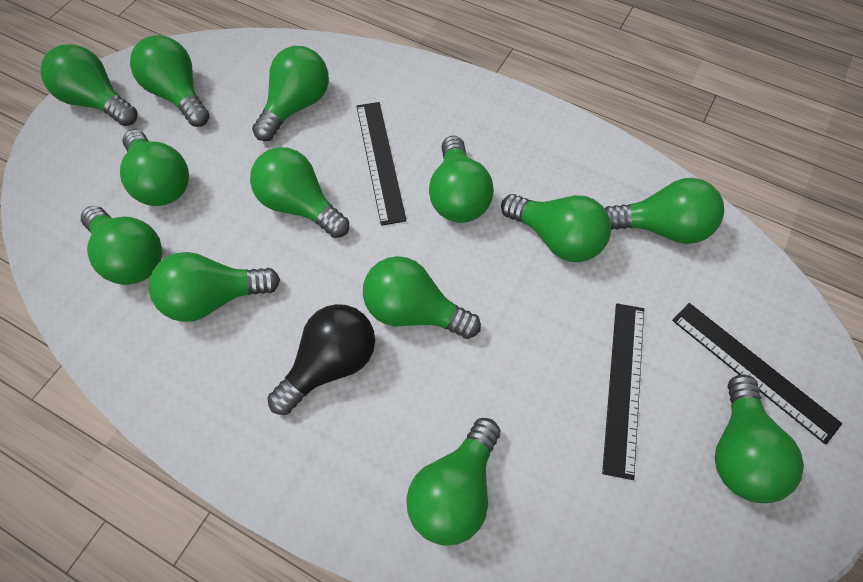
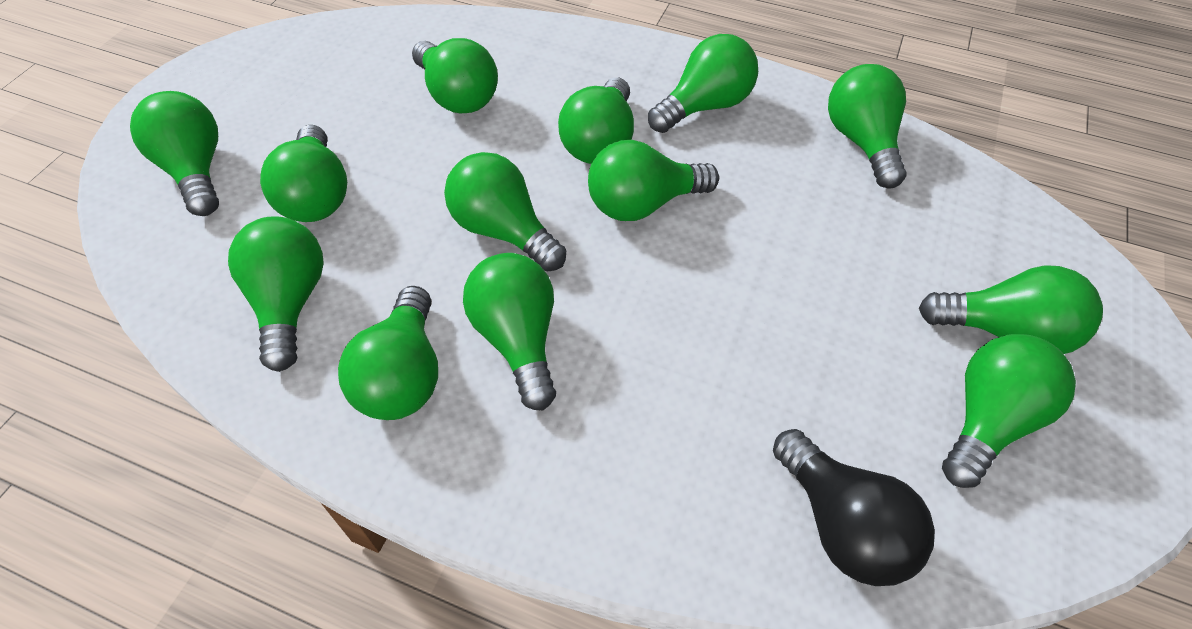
black ruler: [356,102,407,226] [602,303,644,480] [672,303,842,445] = 3 -> none = 0

